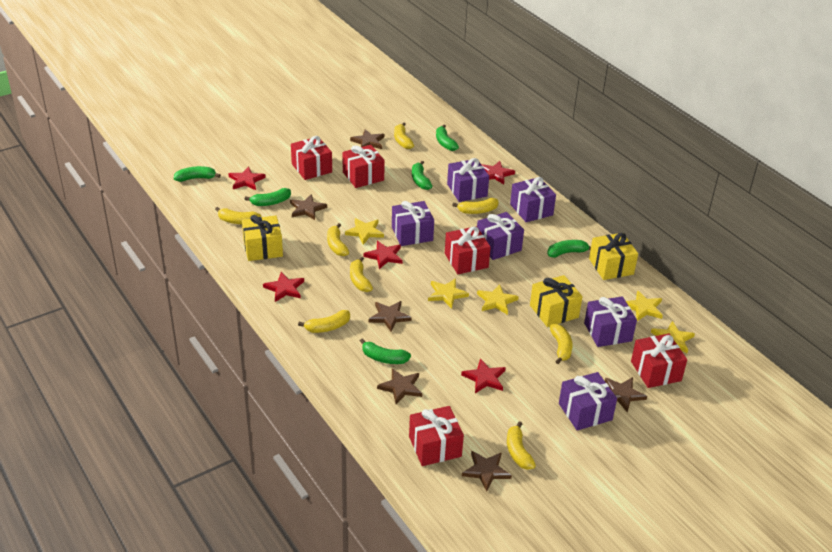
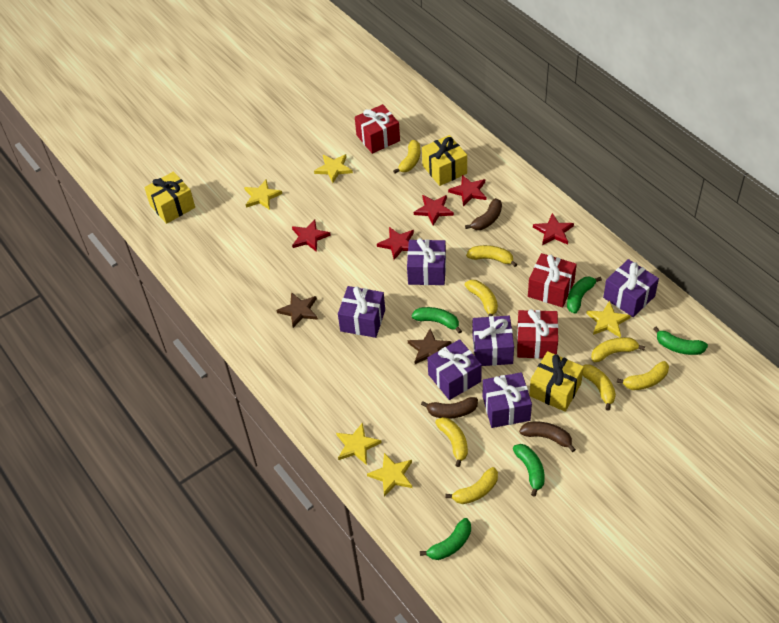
brown banana: none = 0 -> [421,397,478,419] [465,198,502,230] [519,422,576,452] = 3
brown star: [290,194,327,220] [350,129,384,149] [369,301,412,332] [377,368,422,404] [462,451,512,492] [605,377,647,413] = 6 -> [276,292,318,328] [408,329,451,364] = 2
green banana: [174,166,221,182] [245,188,291,206] [360,338,411,364] [412,161,432,190] [436,124,459,151] [547,240,591,258] = 6 -> [411,307,462,334] [420,518,471,560] [513,444,545,497] [567,277,602,314] [653,327,708,355] = 5
red gift: [291,136,332,180] [342,145,385,188] [409,406,464,466] [445,226,491,274] [631,334,687,388] = 5 -> [355,104,400,154] [517,309,558,359] [528,253,577,307] = 3

